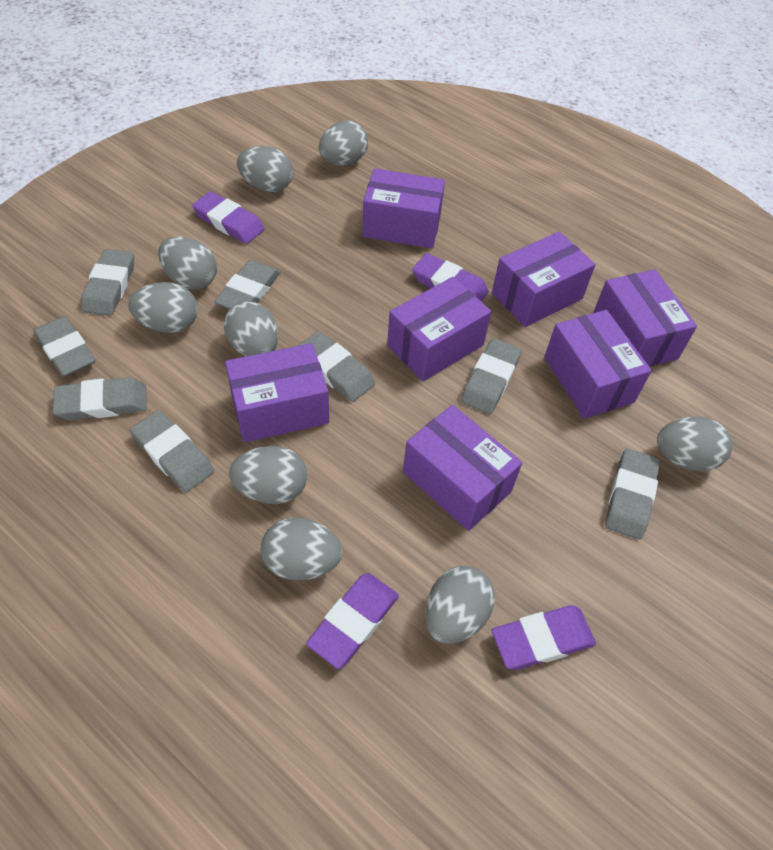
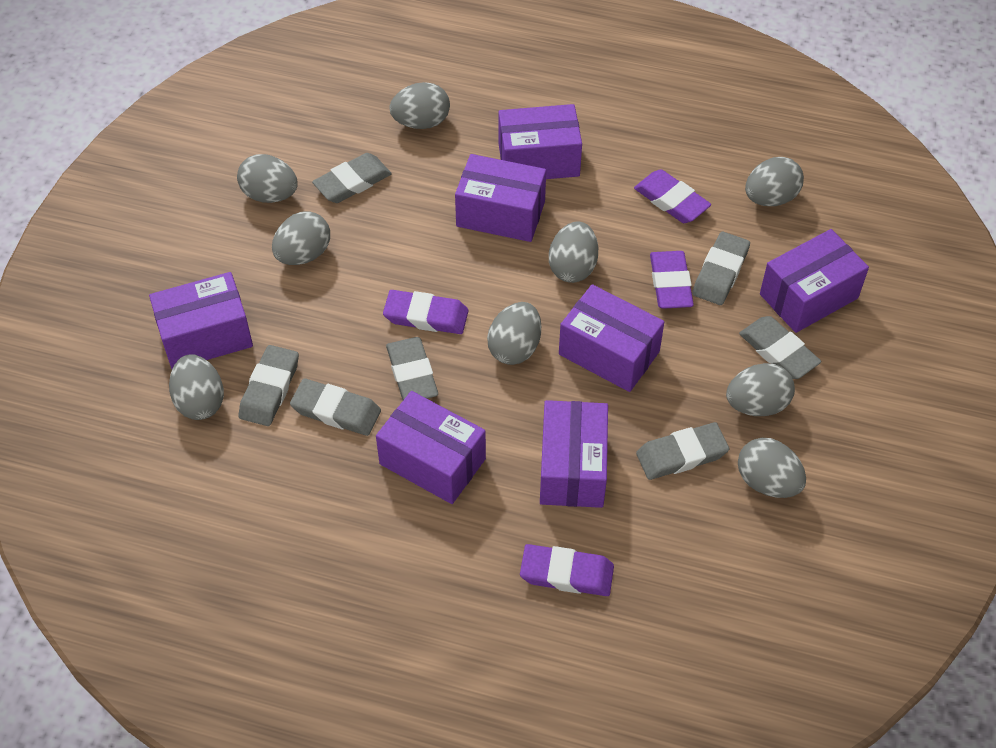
grey eraser: [34,316,95,377] [53,377,147,420] [81,249,134,316] [130,410,214,492] [214,260,281,309] [298,331,375,402] [461,338,522,414] [605,449,660,540] = 8 -> [238,345,299,426] [290,378,381,436] [312,153,392,203] [386,337,438,400] [636,422,729,480] [692,232,750,305] [739,316,821,379] = 7

